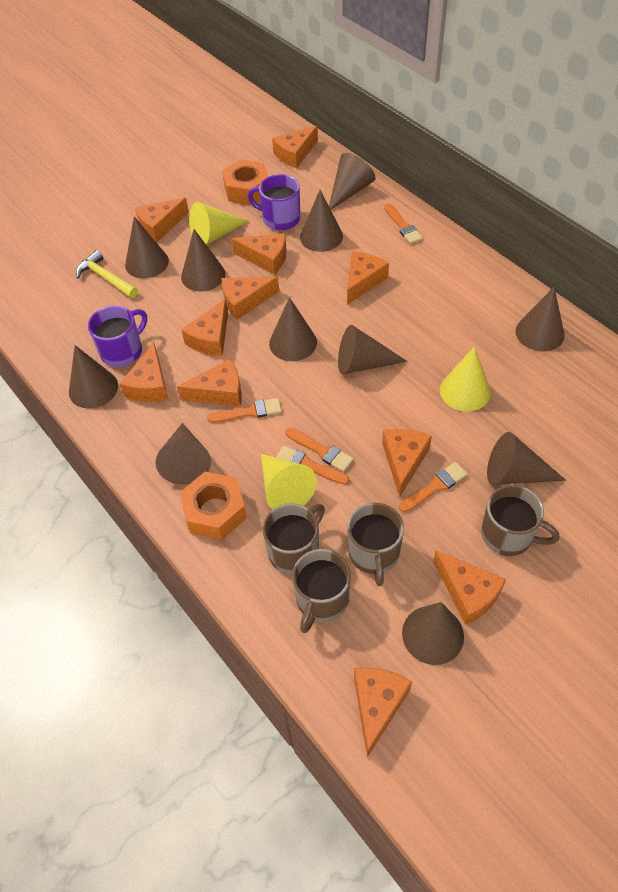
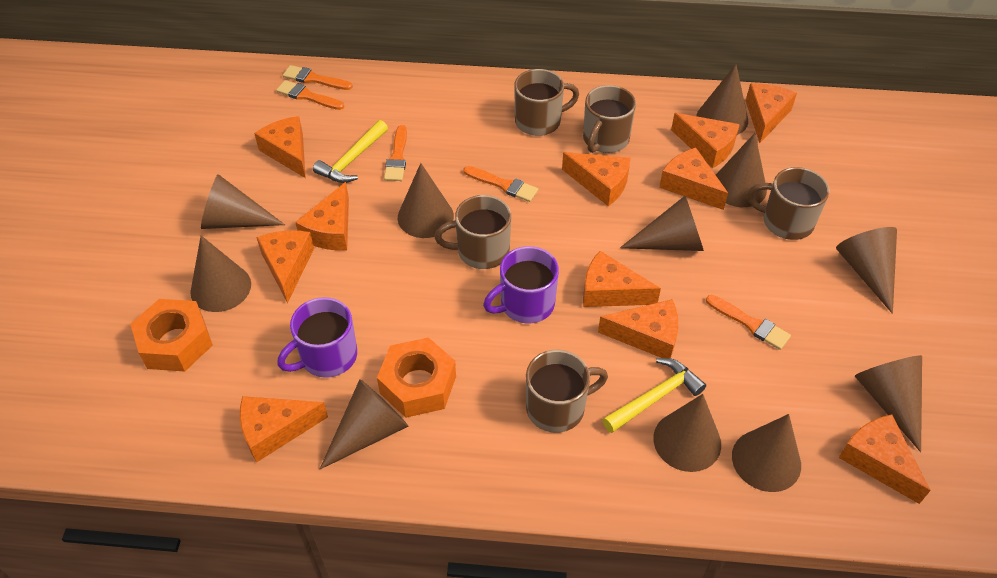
brown mug: [263,503,325,575] [292,549,351,633] [348,503,404,586] [481,485,559,556] = 4 -> [435,195,511,269] [514,69,579,136] [526,350,608,433] [583,85,636,153] [747,167,829,240] = 5
yellow cone: [189,202,249,245] [261,454,317,510] [440,346,491,411] = 3 -> none = 0
yellow hammer: [76,250,138,298] = 1 -> [313,120,388,183] [603,358,706,433] = 2

